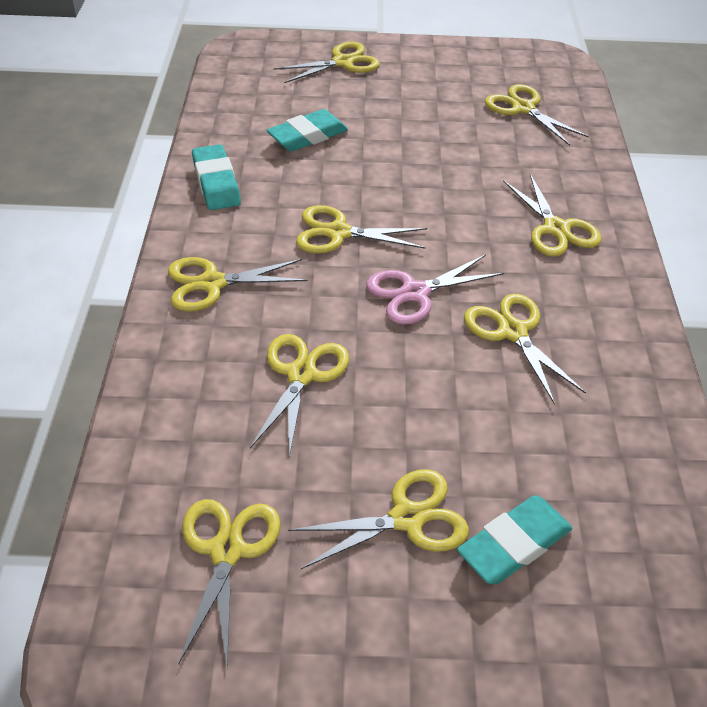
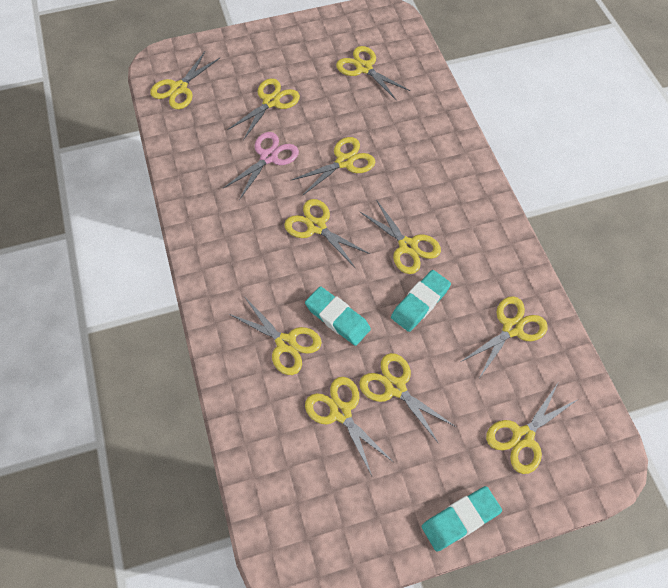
yellow scissors: [168,257,308,312] [178,499,281,667] [250,334,349,456] [273,42,380,83] [288,470,469,569] [296,205,427,253] [464,294,586,405] [485,84,589,146] [503,174,602,257] = 9 -> [150,51,220,109] [227,78,300,140] [229,298,322,375] [284,199,370,267] [290,137,375,196] [305,377,393,476] [336,46,410,101] [359,353,456,444] [360,201,441,274] [461,296,548,377] [486,383,577,474] = 11

